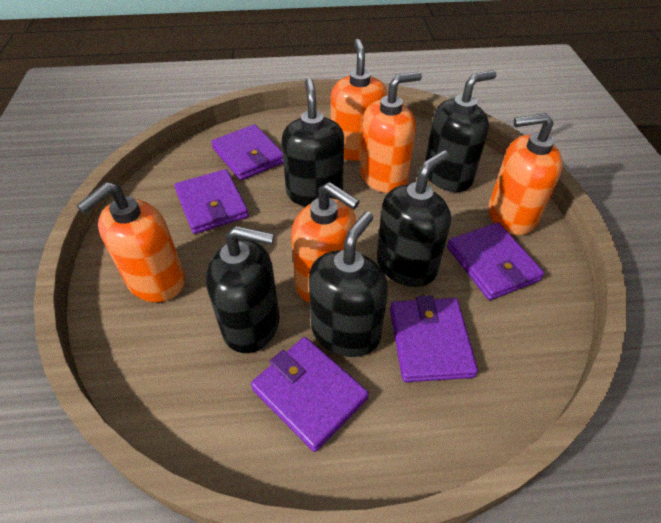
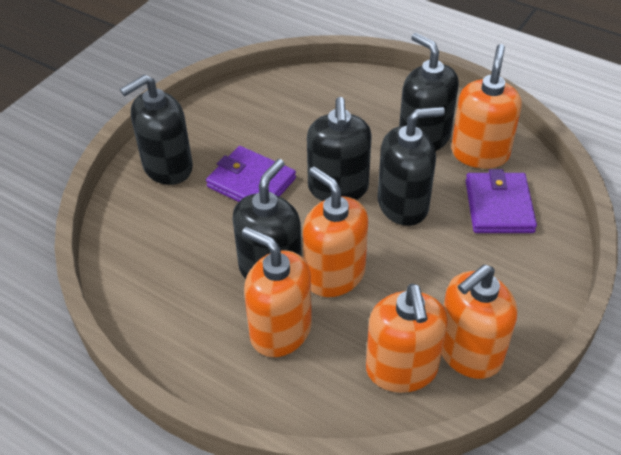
purple wallet: [175,169,249,234] [211,124,283,180] [251,337,369,452] [390,295,478,382] [447,222,544,300] = 5 -> [206,146,296,202] [465,169,537,233] = 2

